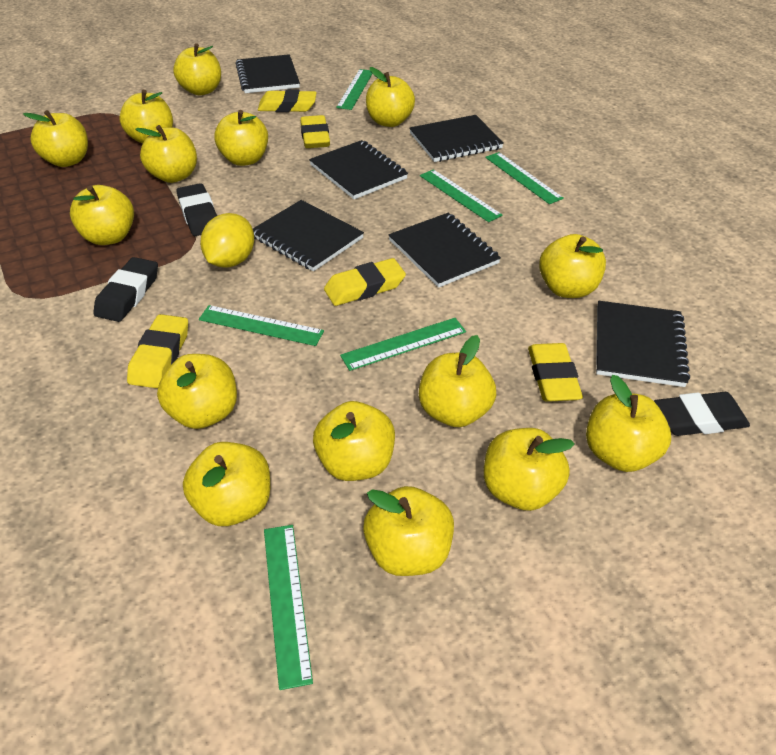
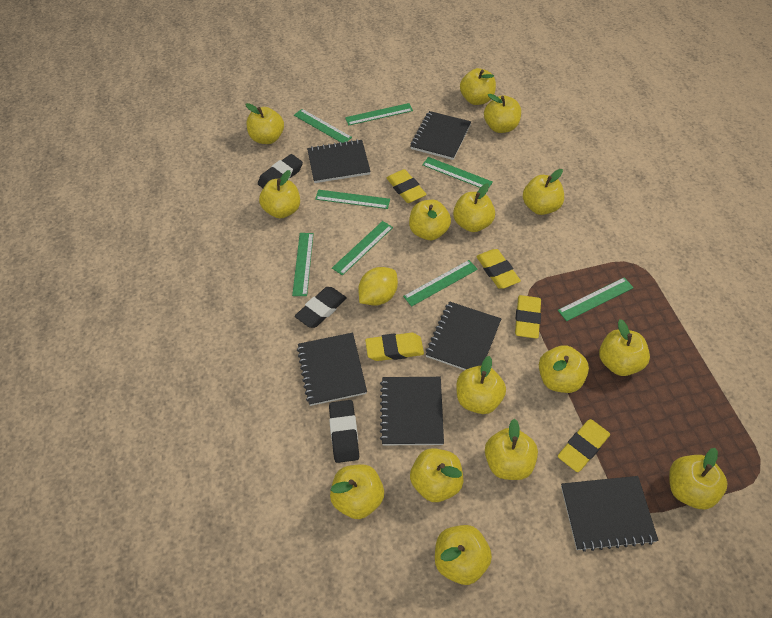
green ruler: [199,305,324,346] [264,525,313,690] [336,69,372,110] [340,318,466,371] [420,169,503,222] [485,152,564,204] = 6 -> [292,233,314,296] [294,109,352,143] [315,190,390,209] [332,221,393,275] [345,103,413,126] [403,260,478,307] [422,157,493,188] [558,278,634,321] = 8

